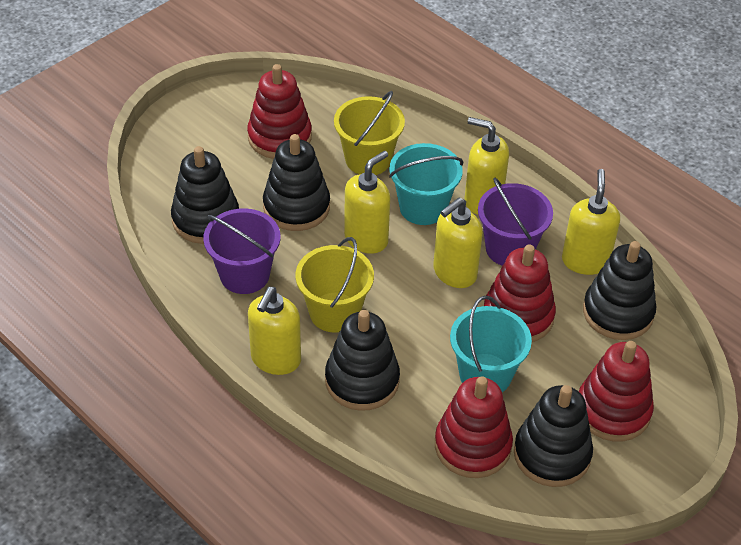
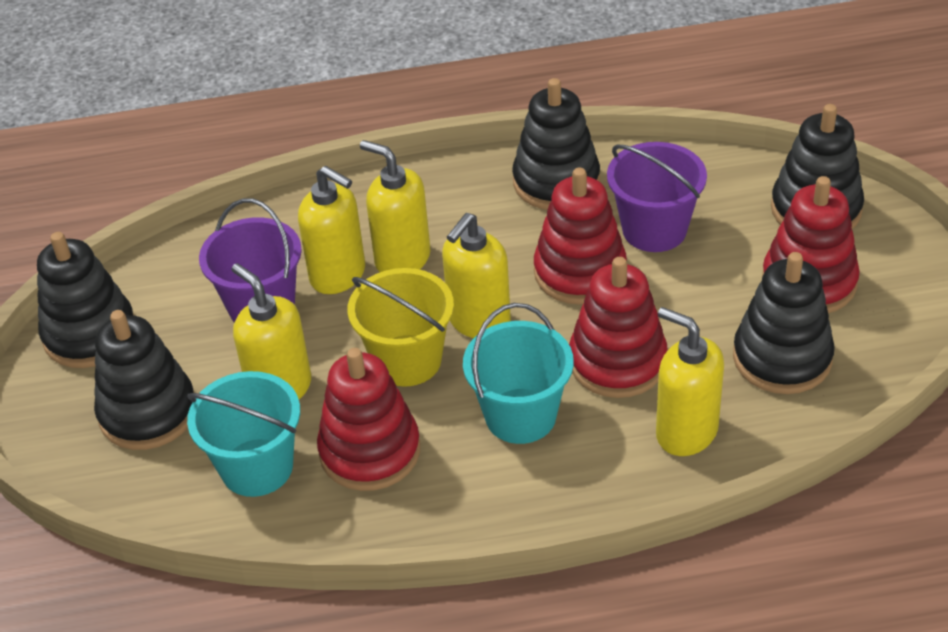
yellow bucket: [296,237,374,332] [334,91,405,175] = 2 -> [347,268,454,387] = 1

